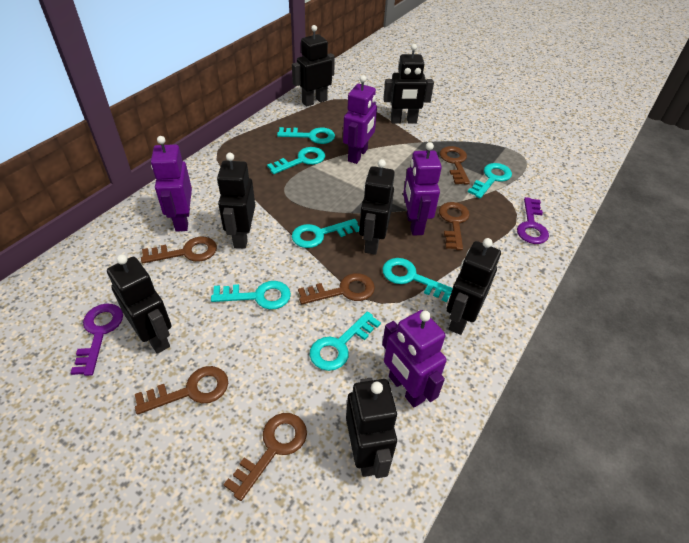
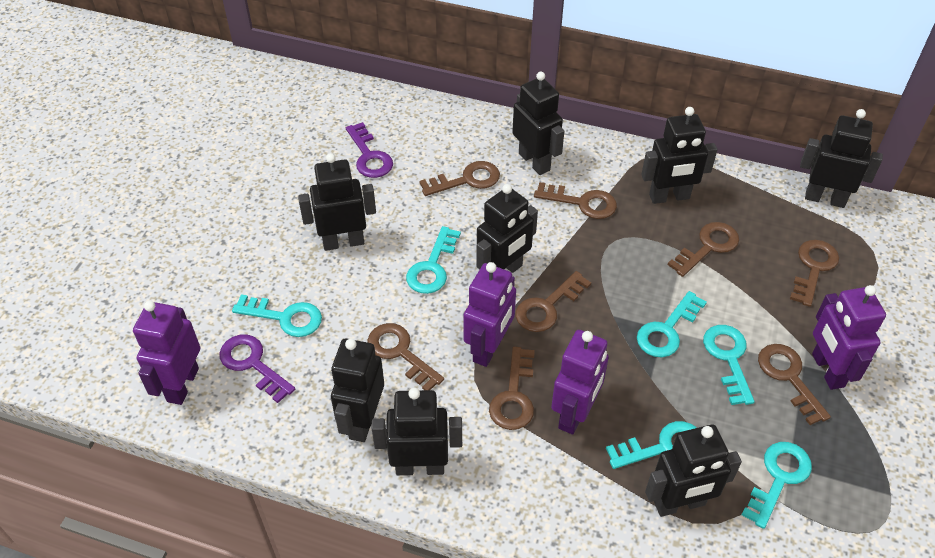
black robot: [107,254,172,354] [217,153,255,249] [292,25,335,107] [346,378,398,478] [359,159,395,255] [383,44,434,124] [446,238,501,335] = 7 -> [298,153,376,251] [331,339,384,442] [372,388,462,476] [476,184,538,273] [512,72,564,175] [641,107,717,204] [645,425,742,517] [800,109,883,208] = 8
brown key: [135,366,228,415] [141,236,217,263] [223,413,307,501] [298,273,375,304] [439,202,470,250] [440,146,470,185] = 6 -> [367,323,444,390] [420,161,500,196] [489,347,535,430] [515,271,591,332] [534,182,617,219] [667,222,739,277] [758,344,831,425] [790,240,839,307] = 8
turquoise key: [211,281,291,310] [267,147,325,174] [277,127,335,144] [292,219,359,248] [310,312,381,371] [382,258,452,302] [468,163,512,198] = 7 -> [232,294,322,337] [406,226,461,294] [606,421,697,469] [637,291,707,357] [703,325,755,405] [742,442,812,529] = 6

